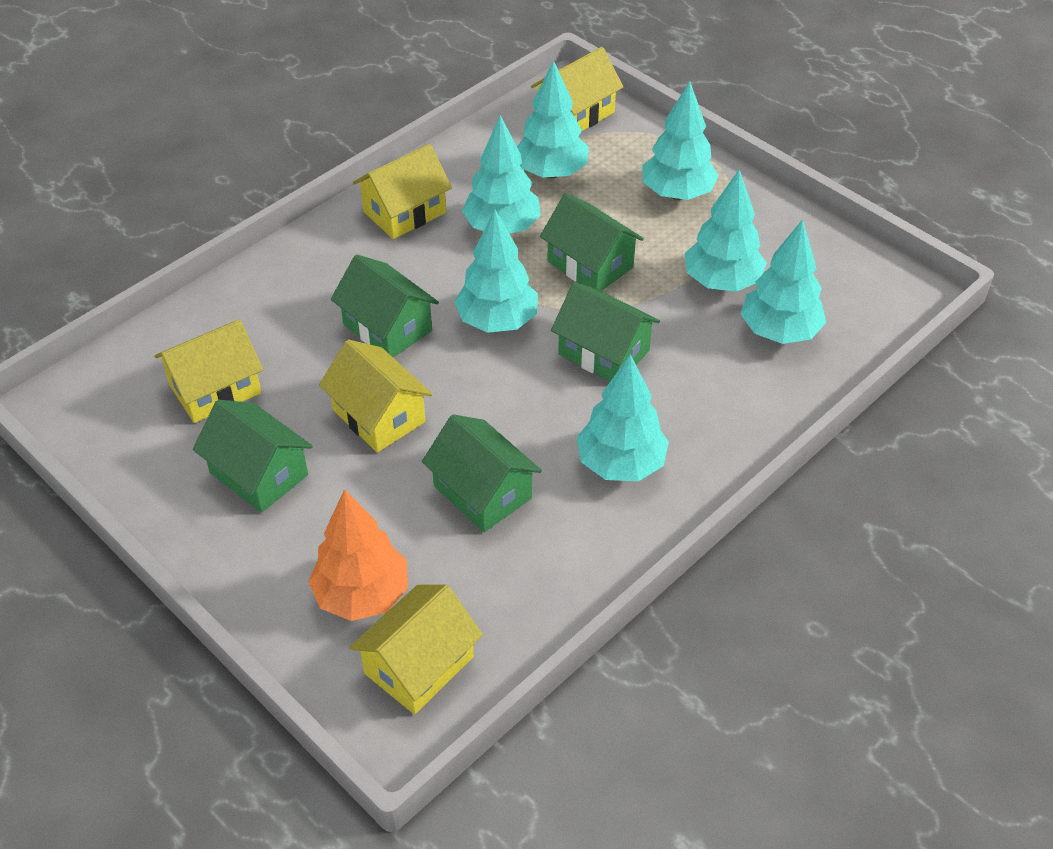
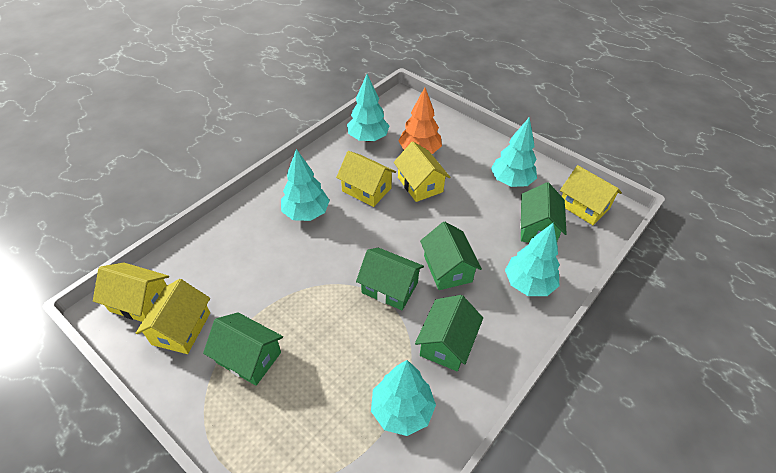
turquoise tree: [454,209,538,333] [462,115,541,234] [517,60,589,179] [576,354,669,481] [642,81,719,200] [685,170,767,292] [740,219,826,344] = 7 -> [281,149,330,221] [347,74,389,142] [371,360,436,436] [491,117,537,187] [505,223,560,296] = 5

